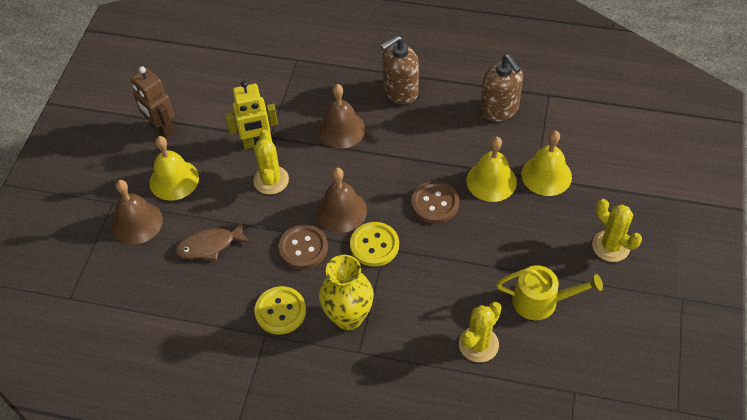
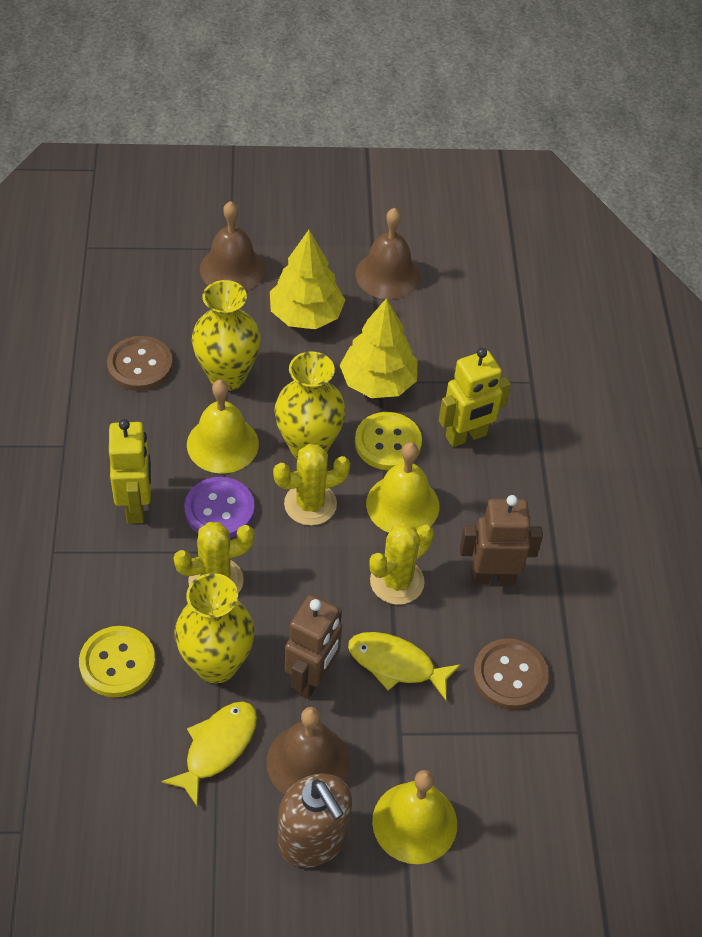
brown fish: [175,221,250,261] = 1 -> none = 0
brown robot: [131,66,174,139] = 1 -> [285,595,342,699] [460,495,543,585] = 2
brown soap dispenser: [381,35,419,104] [480,54,523,122] = 2 -> [278,774,352,867] = 1
purple button: none = 0 -> [184,477,255,538] = 1
yellow fish: none = 0 -> [161,701,257,806] [348,632,461,700] = 2
yellow robot: [225,81,278,149] = 1 -> [109,419,151,524] [439,348,511,447] = 2
yellow tree: none = 0 -> [270,230,345,329] [340,298,417,398] = 2
yellow vase: [319,255,374,330] = 1 -> [175,573,255,684] [192,280,261,391] [275,351,346,459] = 3
yellow watering can: [496,265,603,320] = 1 -> none = 0

